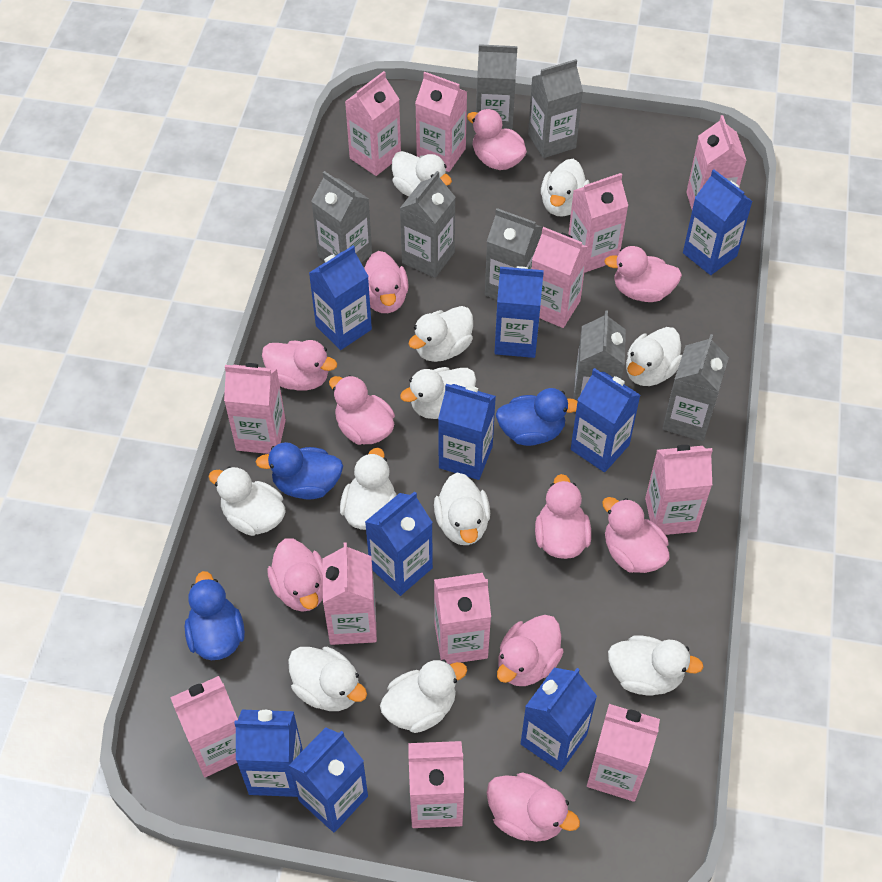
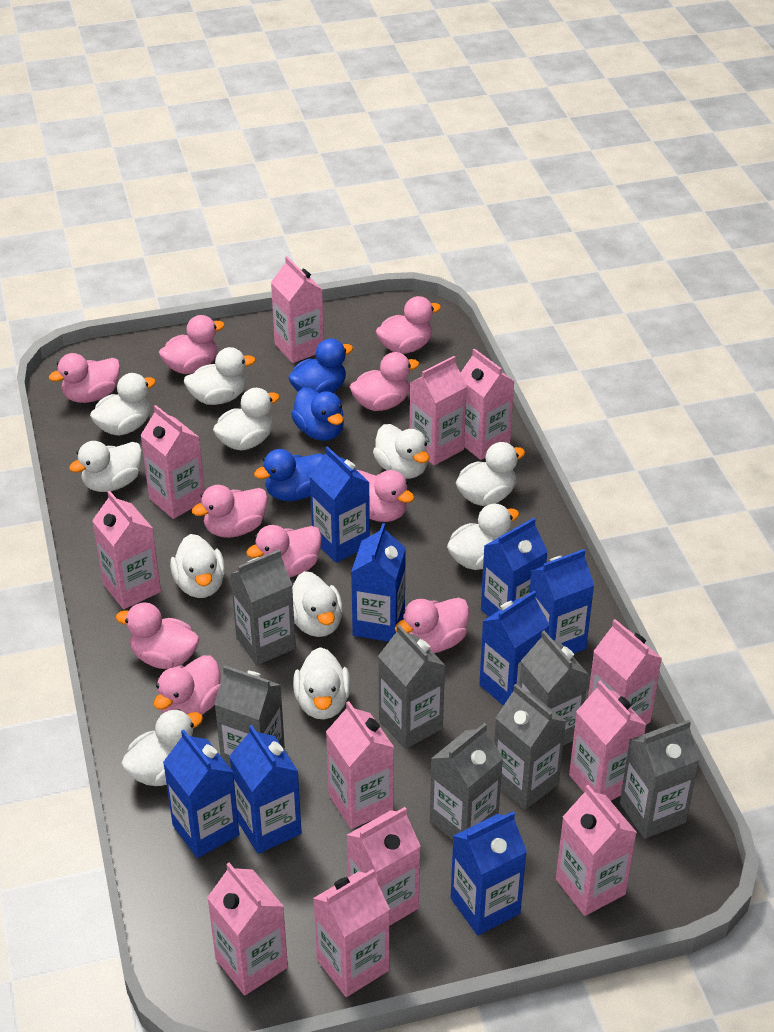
blue carton: [234,710,303,797] [288,727,368,832] [309,246,372,350] [365,491,433,596] [438,384,496,480] [494,266,544,358] [521,668,597,772] [571,368,640,472] [683,169,753,275] = 9 -> [163,730,239,858] [229,725,302,854] [309,446,370,563] [351,523,406,642] [451,811,527,936] [479,591,550,706] [481,518,548,617] [529,549,594,654] = 8

